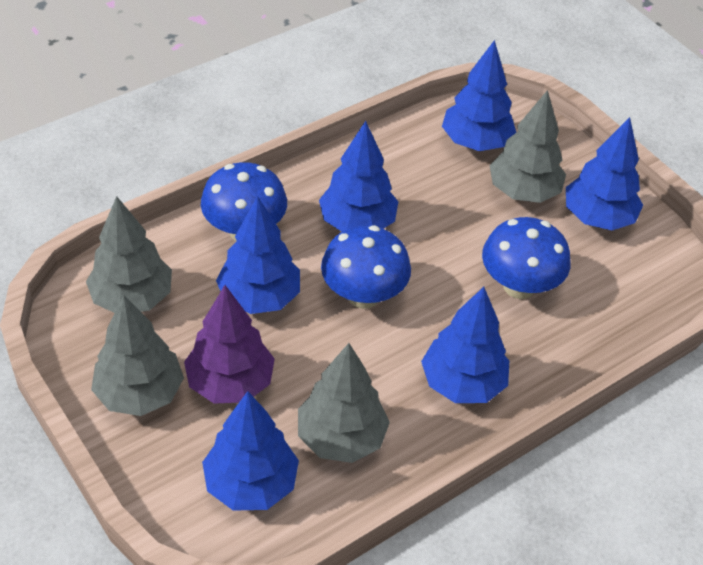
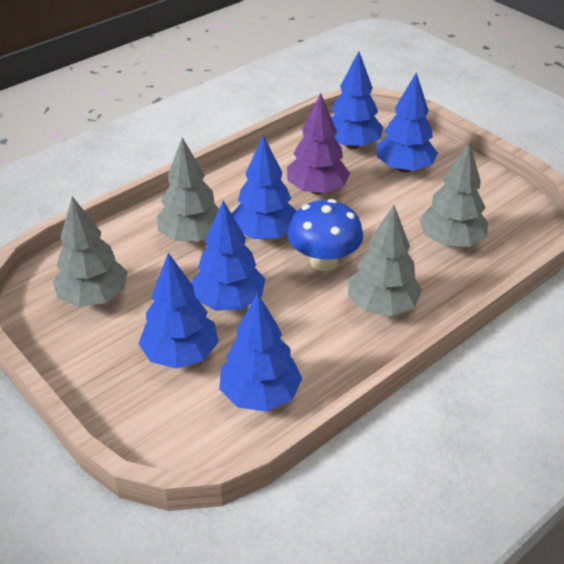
blue mushroom: [201,162,287,241] [321,225,411,309] [482,217,571,299] = 3 -> [288,199,363,271] = 1

